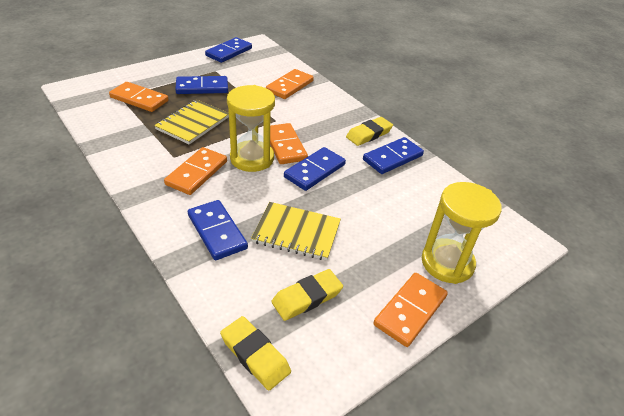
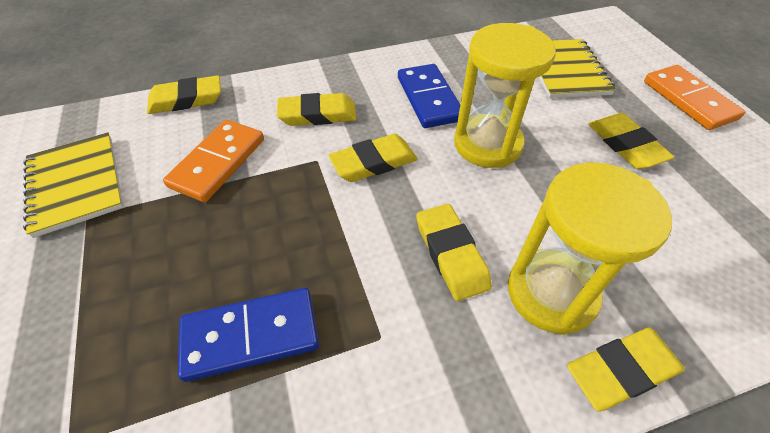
blue domino: [175,76,228,94] [188,200,248,260] [205,37,252,63] [284,147,346,191] [363,137,424,174] = 5 -> [178,288,319,382] [398,64,460,128] = 2
orange domino: [109,82,169,112] [164,147,227,195] [266,69,314,99] [270,123,308,164] [373,273,448,347] = 5 -> [163,120,264,202] [644,65,745,130] = 2
yellow eraser: [220,316,291,391] [271,269,343,321] [346,117,393,146] = 3 -> [147,75,221,114] [277,93,356,126] [328,134,418,182] [416,204,492,301] [567,327,685,412] [588,113,674,169] = 6

